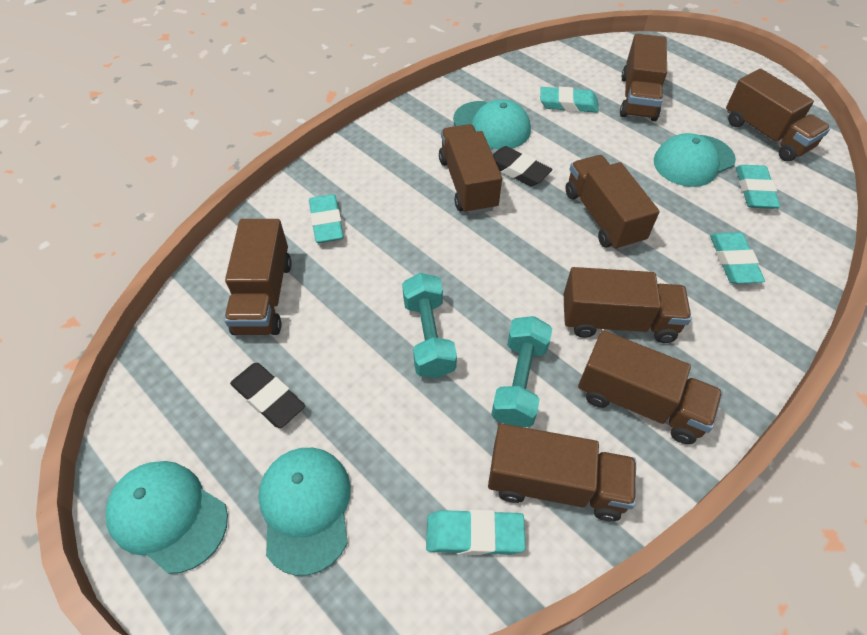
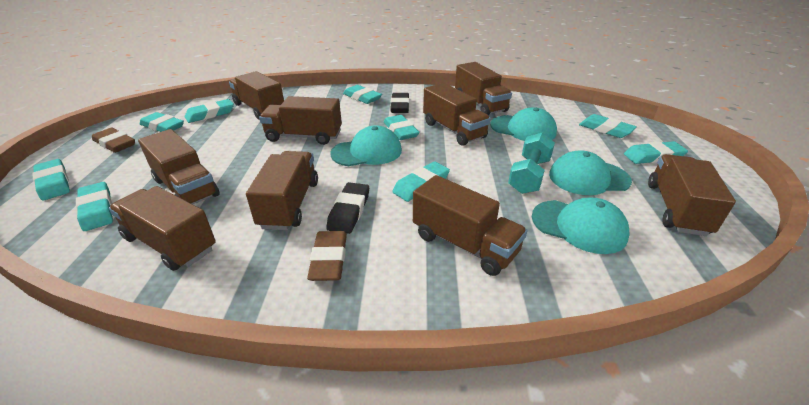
brown eraser: none = 0 -> [92,128,135,153] [307,231,347,281] = 2
brown truck: [224,219,292,335] [439,124,502,215] [488,423,636,521] [564,267,692,343] [565,155,660,251] [578,330,723,444] [620,34,667,121] [726,69,831,161] = 8 -> [109,186,216,271] [138,129,220,204] [229,71,284,120] [246,151,318,230] [259,96,342,145] [413,175,527,276] [423,83,491,146] [455,62,512,115] [648,154,736,236] = 9
turquoise dumbbell: [402,273,457,378] [491,316,552,427] = 2 -> [508,132,555,194] = 1
turquoise eraser: [309,194,344,243] [426,509,526,555] [540,86,599,113] [710,232,765,284] [736,165,780,209] = 5 -> [32,159,70,201] [76,182,113,231] [140,112,184,132] [185,99,234,123] [343,85,382,104] [384,115,420,140] [392,161,450,202] [579,114,637,138] [624,141,688,164] = 9

